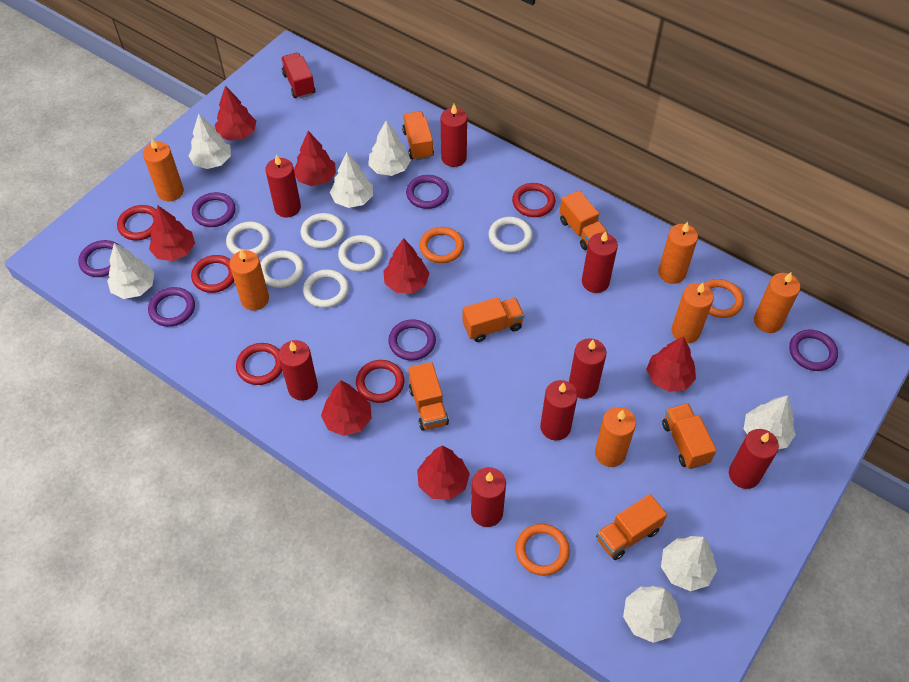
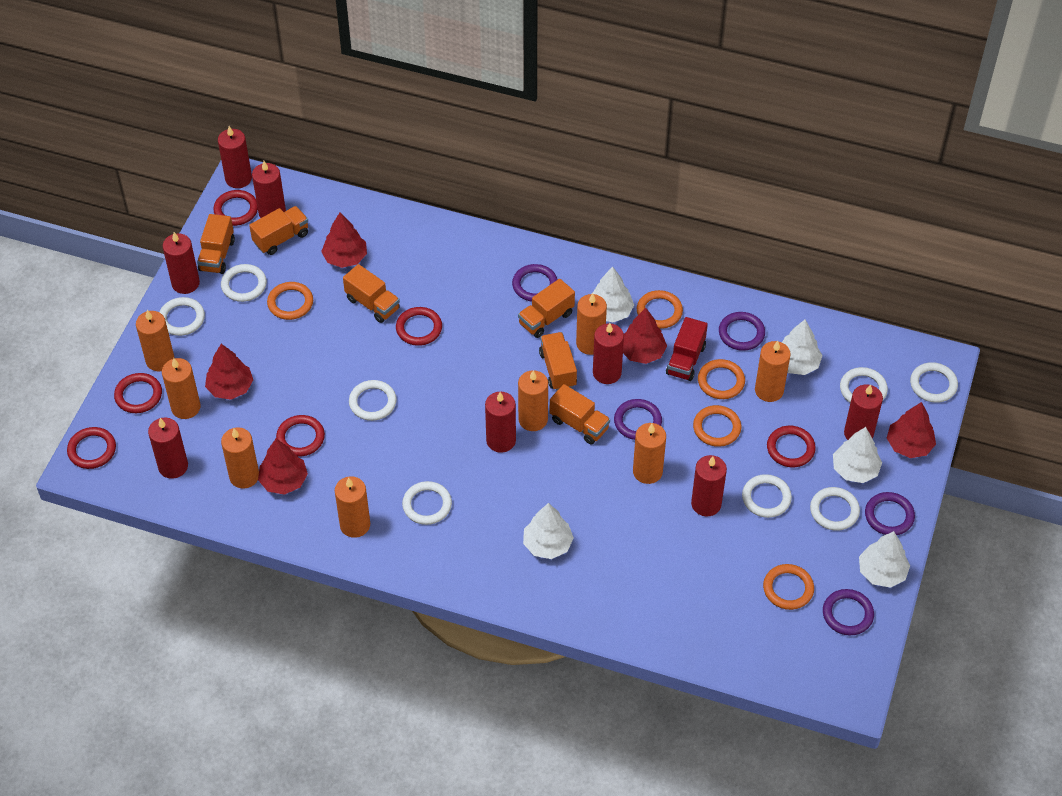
orange candle: [143,138,184,201] [230,249,269,311] [595,407,636,467] [658,222,698,284] [672,283,714,343] [754,272,800,333] = 6 -> [136,310,175,371] [162,358,201,419] [221,427,259,489] [335,476,370,538] [518,370,548,431] [576,293,607,355] [633,423,666,484] [755,341,791,402] = 8
orange ring: [419,227,464,263] [516,524,570,576] [703,279,744,318] = 3 -> [267,282,313,320] [637,290,683,329] [693,405,741,447] [698,359,745,399] [763,564,814,610] = 5
purple ring: [78,240,120,277] [148,287,195,327] [192,192,235,227] [388,319,436,361] [406,175,449,209] [789,330,838,371] = 6 -> [512,264,558,301] [614,399,662,440] [719,312,765,351] [823,589,874,635] [865,492,915,535] = 5
red ring: [117,205,156,241] [191,255,234,293] [236,343,282,385] [356,360,405,403] [512,183,555,217] = 5 -> [67,427,116,469] [114,373,162,413] [213,190,258,226] [276,415,325,456] [396,307,442,346] [767,426,816,467] = 6
red tree: [149,206,195,261] [215,86,256,141] [294,131,336,186] [321,380,372,436] [383,238,430,294] [417,445,470,500] [646,336,696,392] = 7 -> [205,344,253,400] [258,439,308,495] [321,212,367,268] [623,308,667,364] [887,402,936,458] = 5
white ring: [226,221,271,255] [260,250,304,288] [301,213,345,249] [303,269,349,308] [338,235,383,272] [489,217,533,253] = 6 -> [159,297,205,336] [221,264,267,302] [349,380,397,421] [402,481,452,525] [742,474,792,518] [810,487,860,531] [840,367,888,403] [910,362,958,403] = 8
white tree: [107,243,154,299] [188,114,231,169] [330,153,373,208] [368,121,411,176] [623,586,681,643] [661,536,717,591] [744,395,796,449] = 7 -> [523,503,574,559] [593,266,634,323] [782,320,823,375] [833,427,882,483] [859,531,910,588] = 5

